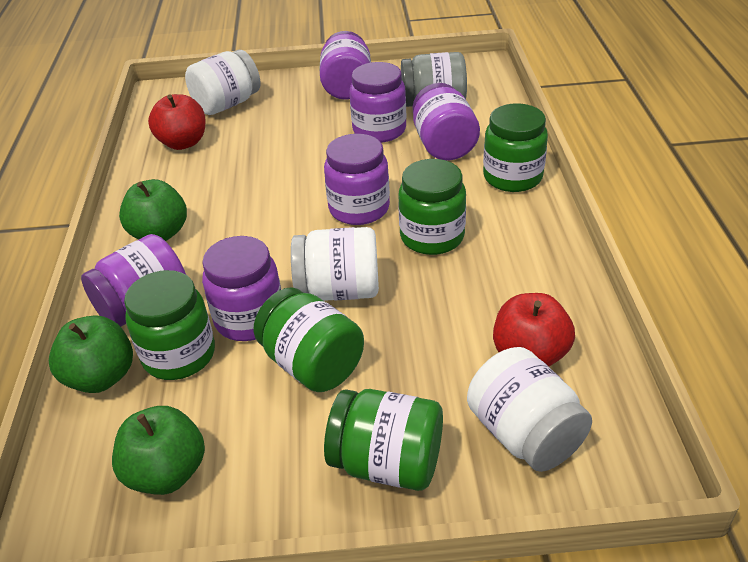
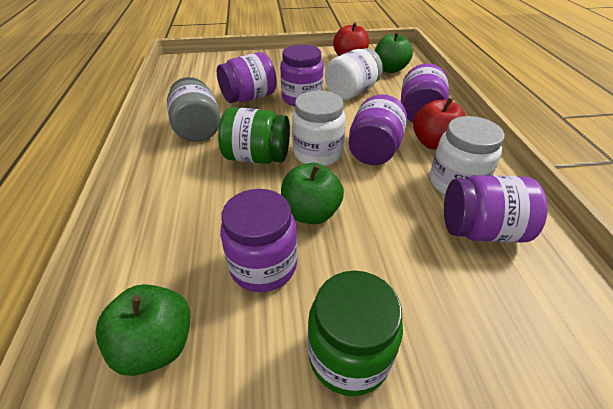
green jar: [124,270,215,380] [253,287,364,392] [324,389,443,491] [398,159,466,255] [483,103,548,192] = 5 -> [218,107,290,164] [308,271,403,396] = 2

